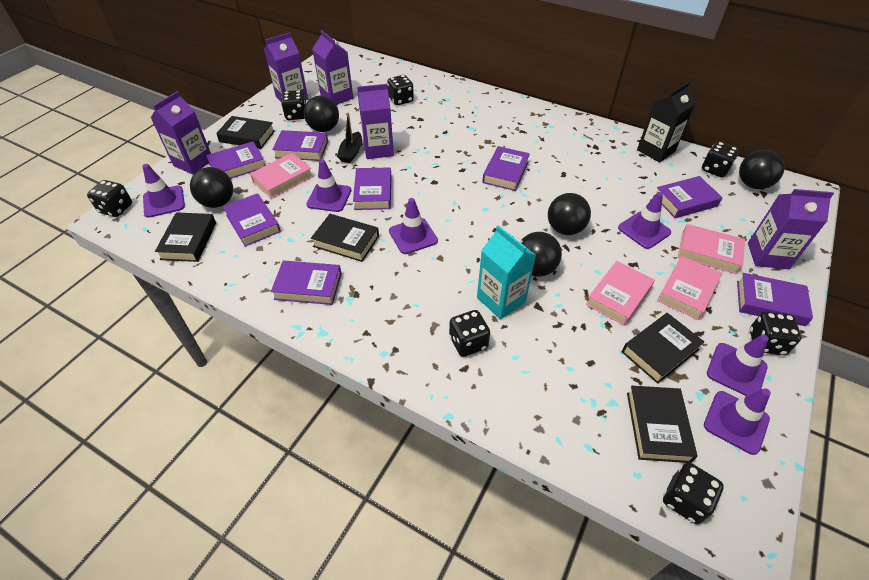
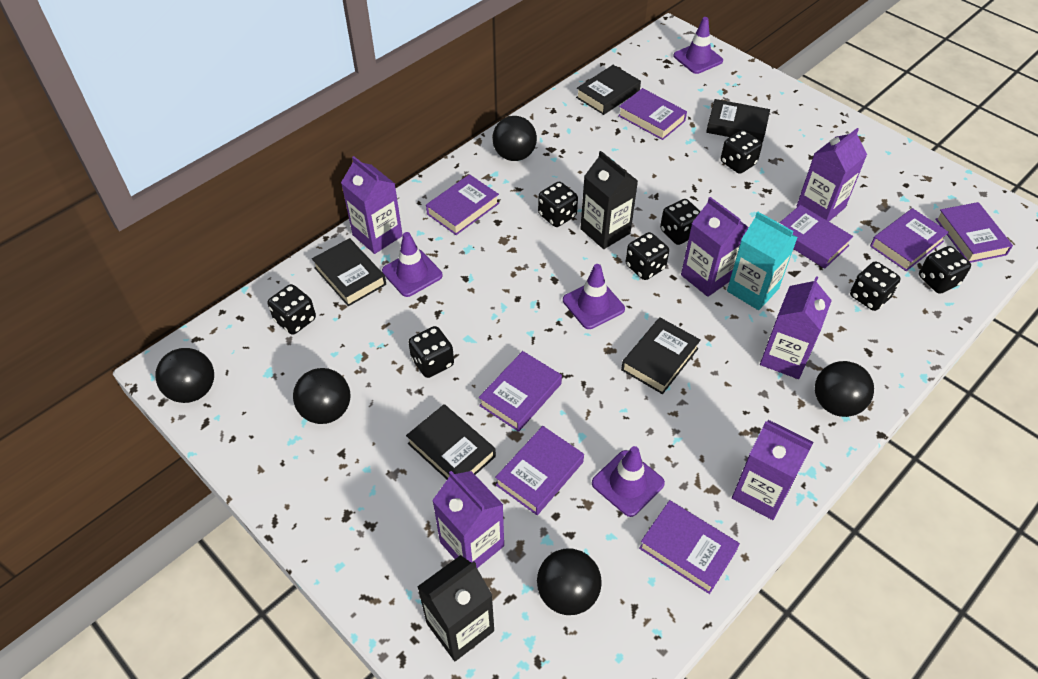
black boat: [337,112,362,163] = 1 -> none = 0
black carton: [637,81,696,163] = 1 -> [417,555,494,661] [580,151,638,249] = 2
black dice: [87,180,132,217] [281,90,306,120] [387,75,414,105] [449,310,490,357] [663,463,724,524] [702,142,739,177] [750,311,801,355] = 7 -> [268,284,316,335] [408,326,454,378] [538,182,578,227] [625,232,669,280] [660,199,701,245] [721,130,762,174] [850,261,901,311] [919,246,971,294] = 8
pink book: [250,153,313,199] [586,261,655,326] [657,256,722,320] [678,224,745,274] = 4 -> none = 0
purple carton: [150,91,211,174] [264,32,308,101] [312,30,353,105] [357,84,394,159] [748,189,834,269] = 5 -> [341,156,403,254] [432,471,504,568] [681,197,749,297] [732,420,813,520] [760,276,832,379] [797,128,867,221] = 6
purple traffic cone: [142,164,185,218] [306,159,351,212] [389,198,438,254] [618,192,671,249] [704,388,771,455] [707,334,769,396] = 6 -> [382,232,443,297] [563,264,625,329] [592,446,665,517] [673,17,723,74] = 4

